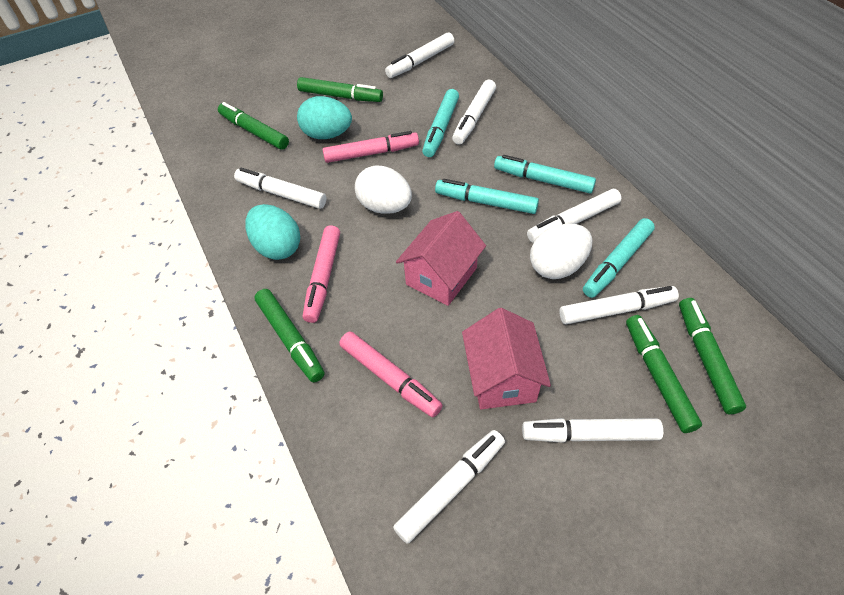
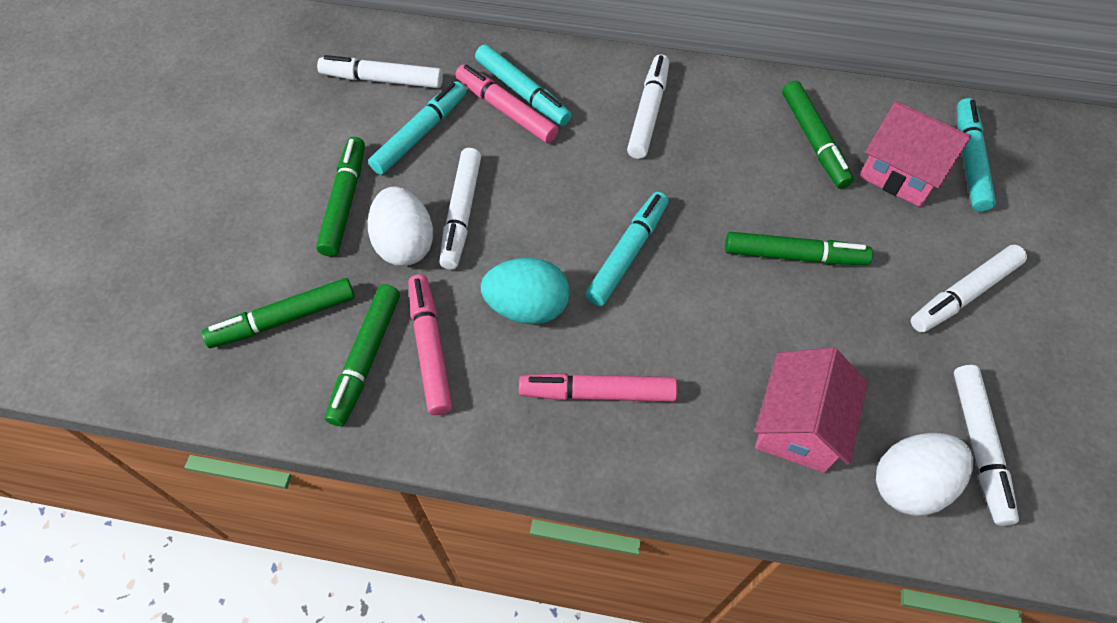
turquoise egg: [245,204,300,260] [297,96,352,139] = 2 -> [481,258,570,324] = 1
white marker: [234,168,326,209] [385,32,454,78] [393,430,505,544] [452,80,496,145] [522,418,664,443] [527,189,621,243] [559,286,679,324] = 7 -> [317,55,443,88] [439,148,481,269] [627,54,669,159] [911,245,1027,333] [954,365,1019,526] = 5

